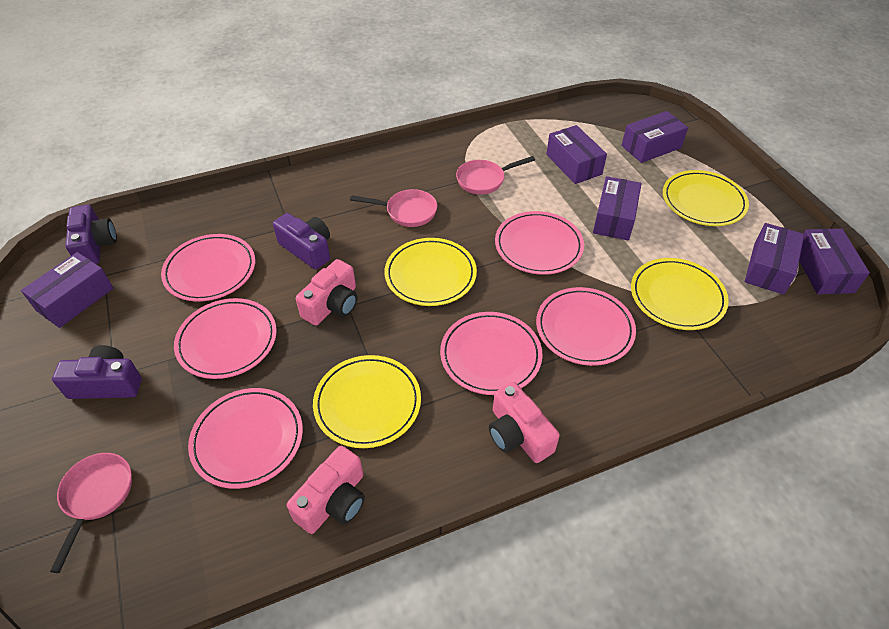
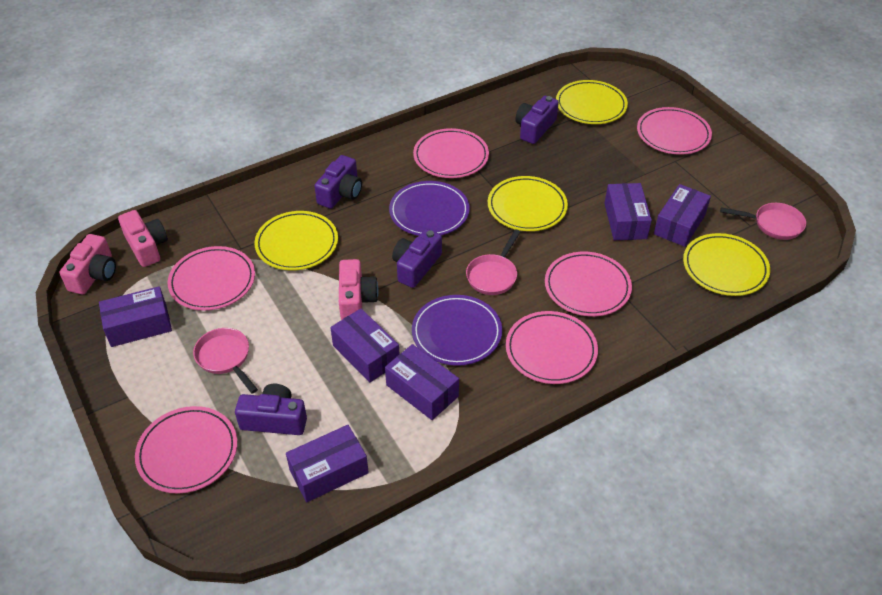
purple camera: [52,345,142,399] [65,205,117,264] [273,213,330,270] = 3 -> [235,384,307,435] [314,155,362,209] [392,229,442,288] [515,96,559,144] = 4
purple plate: none = 0 -> [389,181,470,236] [412,295,502,366] = 2

